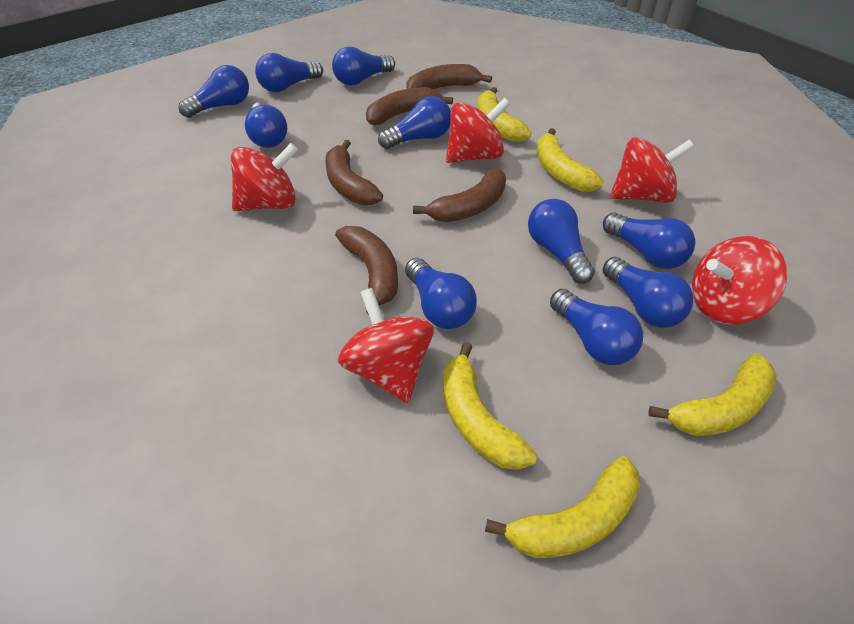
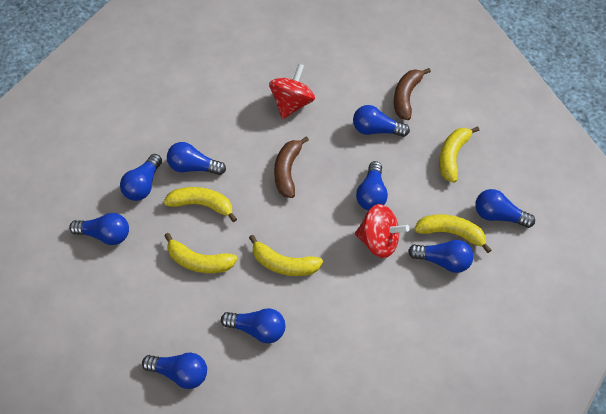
blue light bulb: [179,65,249,118] [245,102,287,148] [255,53,323,92] [332,47,395,85] [378,96,451,149] [405,258,477,329] [528,199,595,284] [550,289,643,365] [603,212,696,269] [603,257,694,328] = 10 -> [69,213,129,245] [120,154,162,201] [142,352,207,389] [167,142,226,175] [221,308,285,343] [353,105,410,137] [356,161,388,210] [408,240,473,273] [475,189,535,228] = 9
brown banana: [325,140,383,205] [335,226,398,315] [366,87,453,125] [407,64,492,89] [413,168,506,222] = 5 -> [274,136,309,198] [394,68,431,120] = 2
red spinning top: [231,143,298,211] [338,288,434,403] [446,98,510,163] [610,137,694,203] [692,236,787,325] = 5 -> [269,63,315,119] [355,204,410,258] = 2

